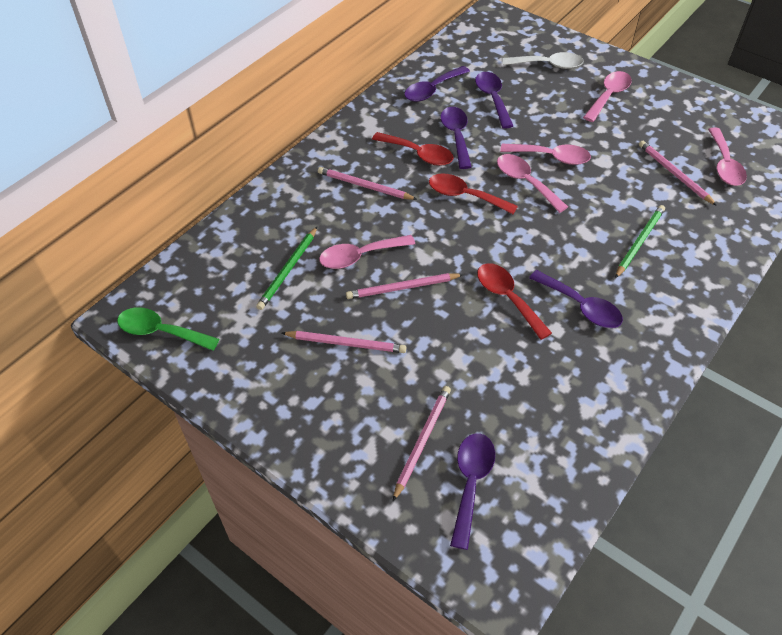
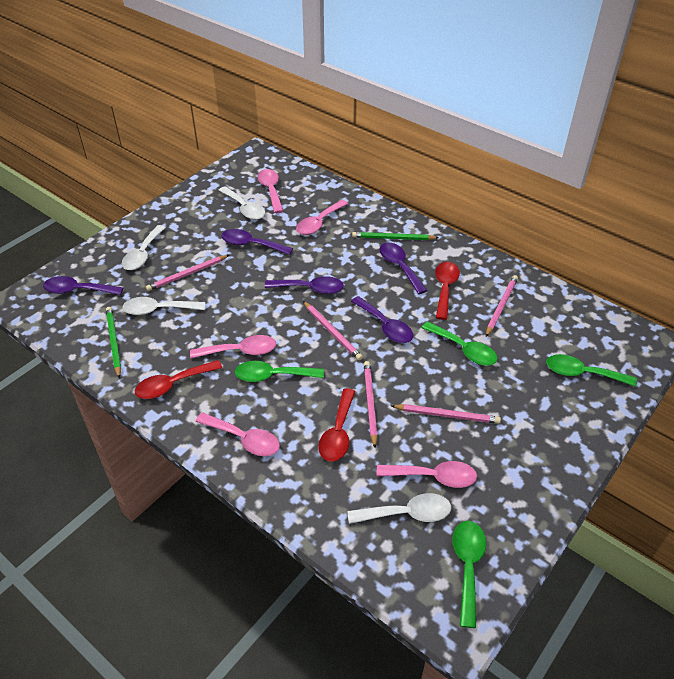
green spoon: [117,307,219,351] = 1 -> [235,361,324,382] [421,321,497,366] [452,521,486,628] [546,354,637,387] = 4
white spoon: [503,52,584,69] = 1 -> [122,225,166,270] [122,297,205,315] [218,186,265,220] [347,493,451,524] = 4

